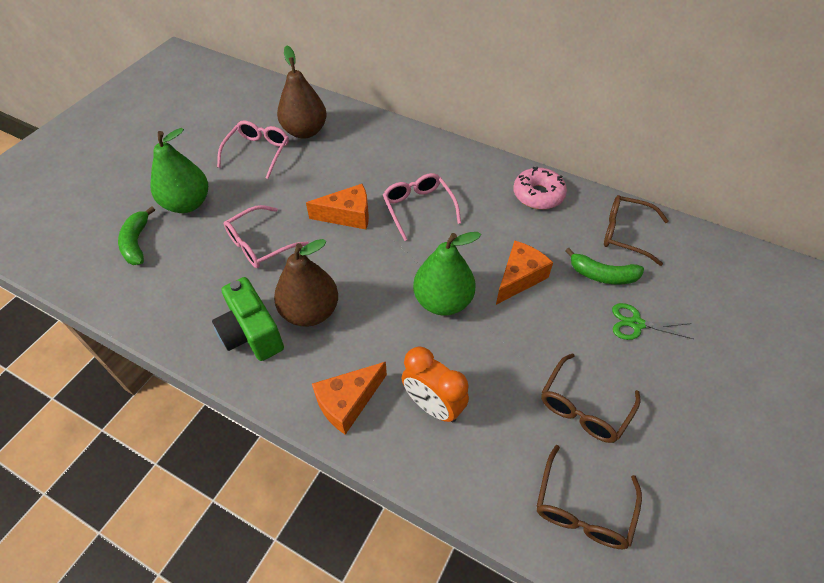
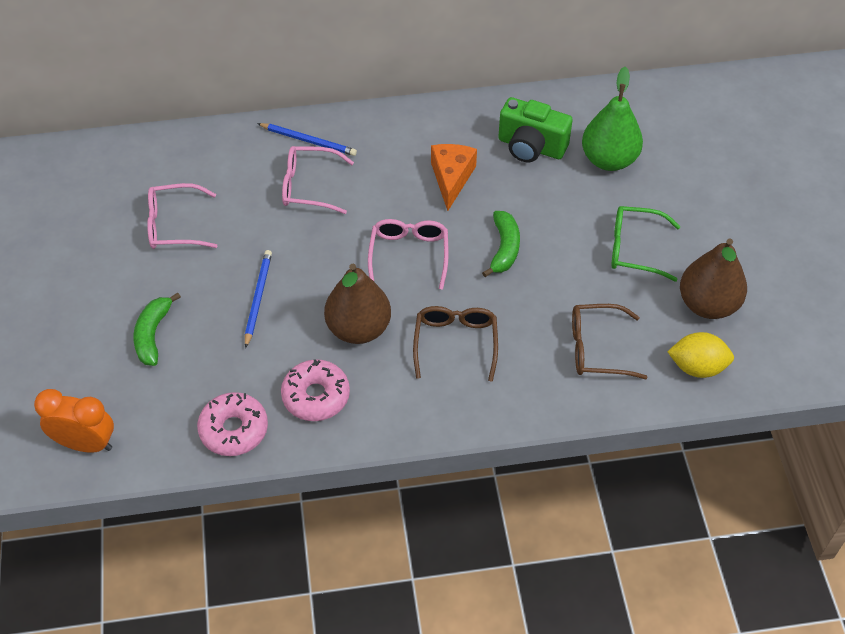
blue pencil: none = 0 -> [245,250,272,348] [257,123,357,156] = 2
brown glasses: [537,445,642,549] [541,353,640,443] [604,195,668,266] = 3 -> [413,306,498,382] [572,304,648,379] = 2
green glasses: none = 0 -> [612,206,680,282] = 1
green pear: [150,128,208,213] [413,232,481,316] = 2 -> [582,67,643,171] = 1
green scissors: [612,303,693,340] = 1 -> none = 0
orange cheese: [306,184,369,229] [312,362,387,435] [496,240,553,305] = 3 -> [431,144,477,211] = 1
pink donut: [513,167,567,210] = 1 -> [197,392,268,456] [281,359,350,421] = 2
yellow lemon: none = 0 -> [667,332,734,378] = 1

